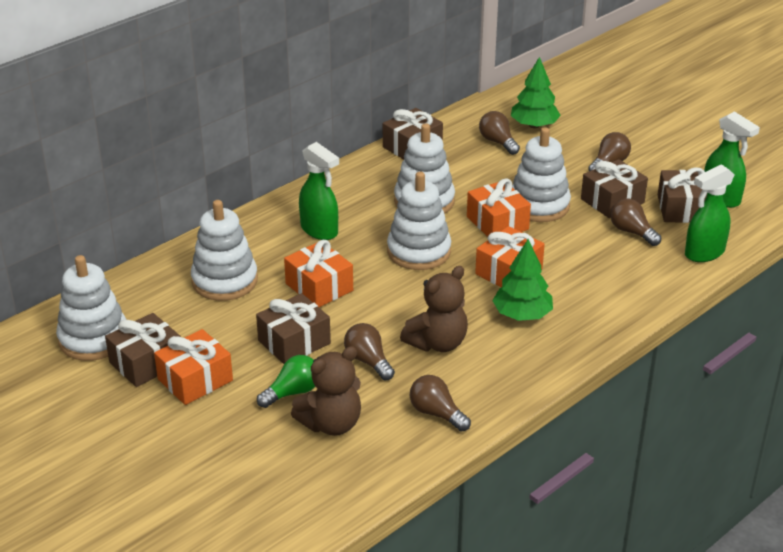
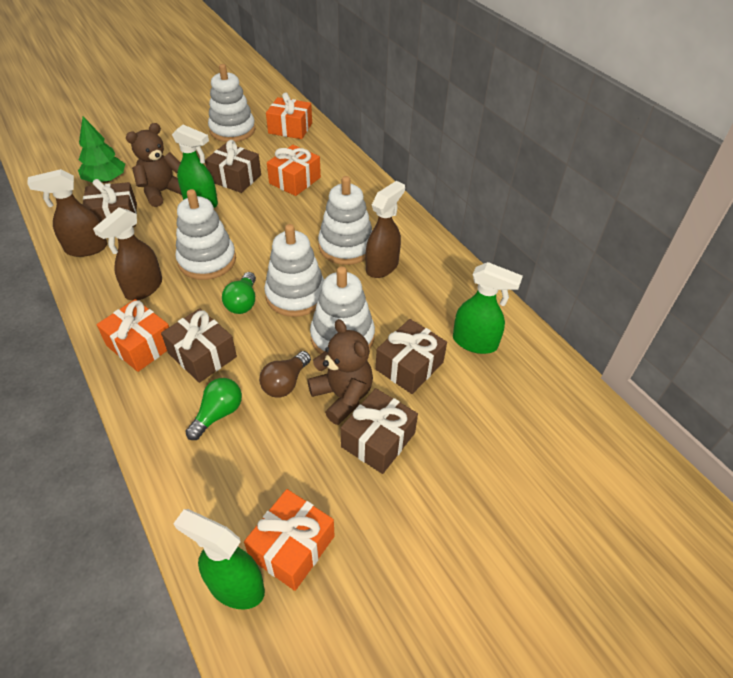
brown light bulb: [344,323,395,380] [410,375,471,432] [479,111,520,155] [588,132,631,171] [610,198,661,246] = 5 -> [259,351,311,398] = 1
brown spray bottle: none = 0 -> [27,169,107,257] [93,207,162,300] [366,181,405,278] = 3
green light bulb: [257,355,315,408] = 1 -> [185,378,242,440] [222,272,256,314] = 2
green tree: [492,239,553,321] [511,57,561,128] = 2 -> [78,117,125,183] = 1

